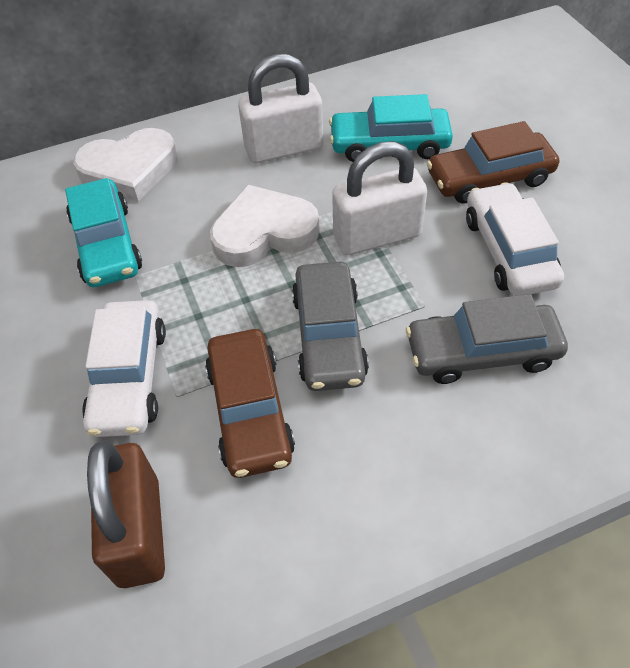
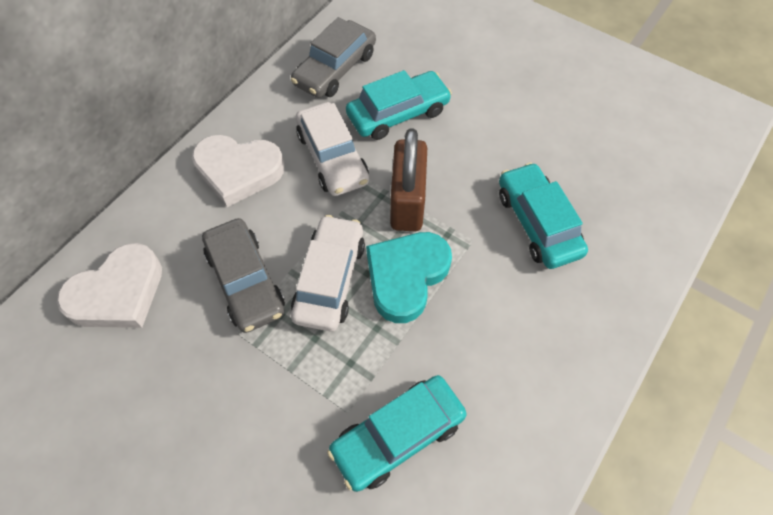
brown car: [205,329,295,478] [427,121,559,204] = 2 -> none = 0
turquoise car: [65,178,142,287] [329,94,453,162] = 2 -> [327,375,467,492] [346,70,452,140] [499,162,588,269] = 3
turquoise heart: none = 0 -> [366,232,452,323] = 1
white padlock: [238,54,323,163] [332,141,427,255] = 2 -> none = 0

